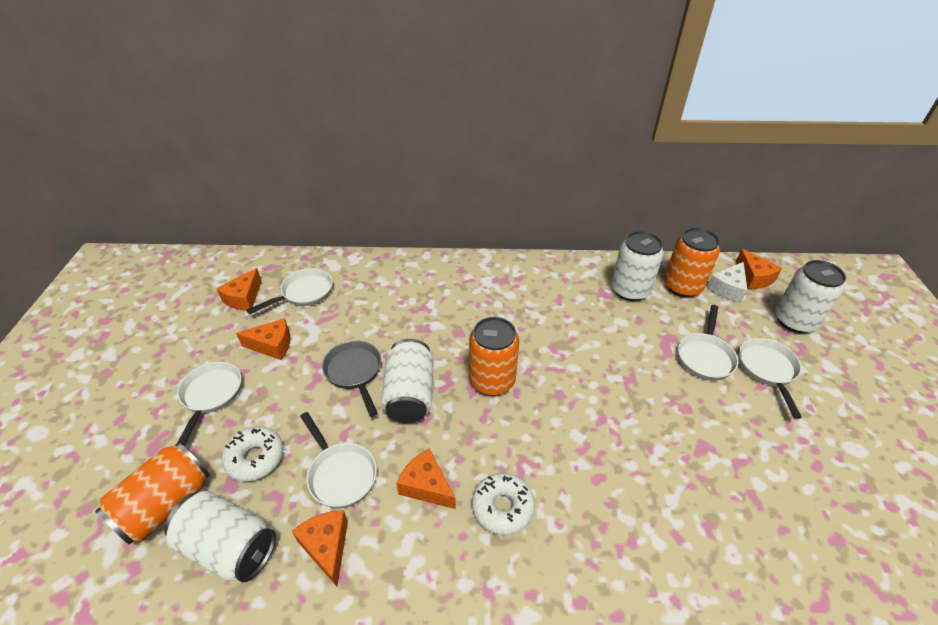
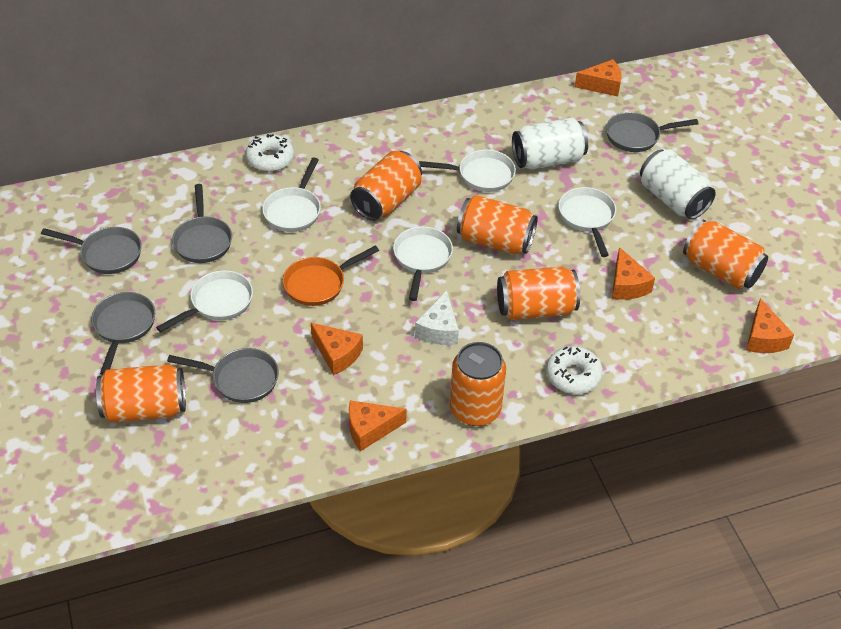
grey pan: [322,341,381,417] = 1 -> [41,227,142,274] [91,292,155,375] [167,348,279,403] [172,184,232,263] [606,112,699,152] = 5
orange can: [95,442,210,545] [469,317,519,395] [664,227,720,297] = 3 -> [96,364,186,423] [350,151,422,221] [450,342,506,426] [457,195,538,255] [497,267,580,320] [683,220,768,289] = 6
orange pan: none = 0 -> [283,245,379,306] = 1
white can: [164,491,276,583] [381,339,434,423] [611,231,664,301] [775,260,846,333] = 4 -> [512,118,588,170] [640,149,716,220] = 2

